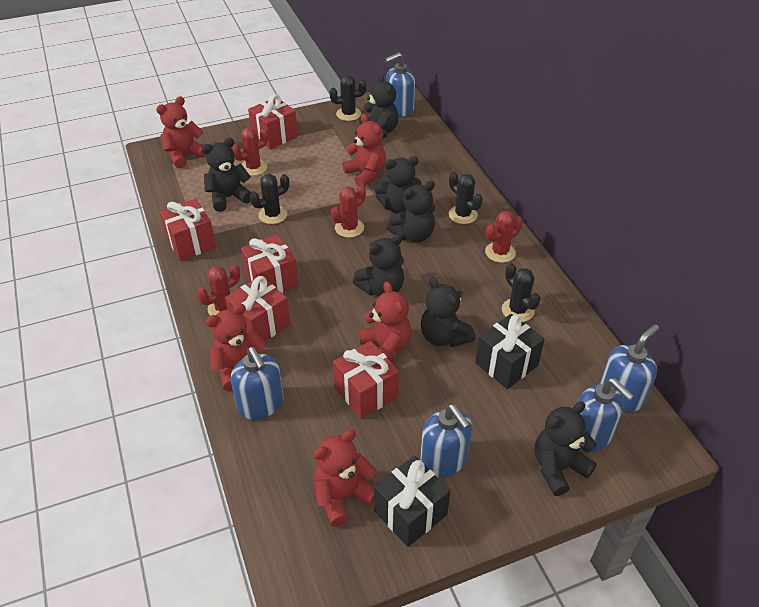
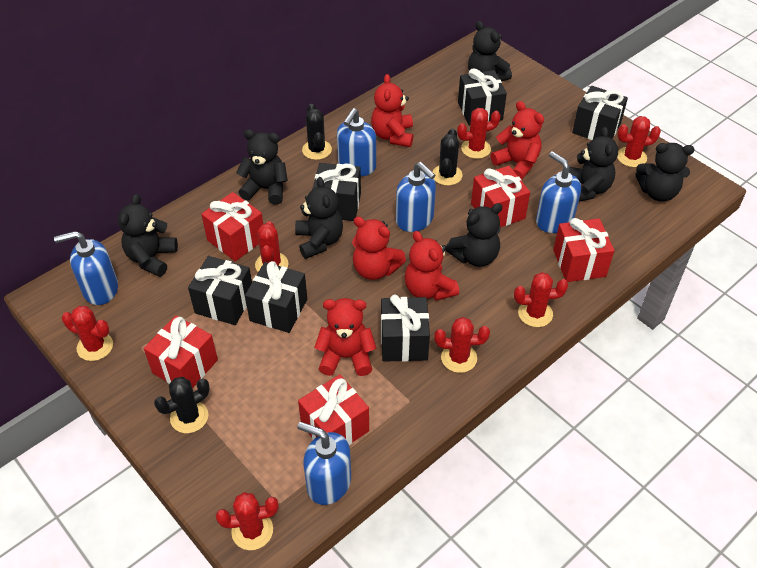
black cactus: [250,174,289,224] [329,75,366,121] [449,172,483,224] [502,263,541,322] = 4 -> [154,377,210,433] [302,104,332,160] [433,128,463,186] = 3
black gift: [374,456,451,547] [475,314,545,389] = 2 -> [188,256,252,325] [245,261,307,333] [313,163,361,221] [381,295,430,362] [458,68,507,126] [572,86,628,140] = 6
red cactus: [197,264,240,316] [232,128,269,176] [331,185,366,238] [485,211,523,263] = 4 -> [62,306,113,361] [216,492,278,550] [255,221,288,272] [434,317,490,373] [457,108,501,159] [514,272,568,327] [617,116,661,167] = 7

